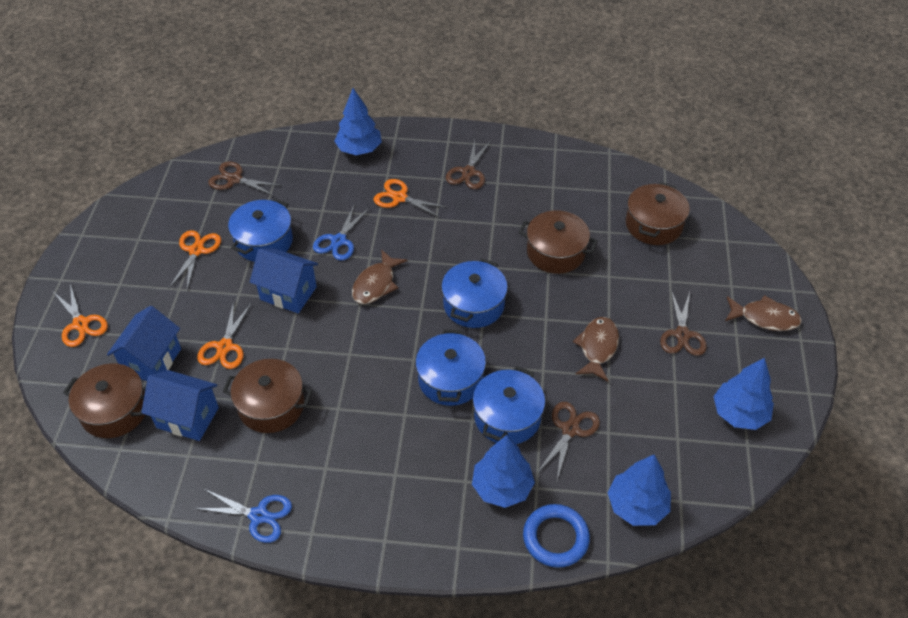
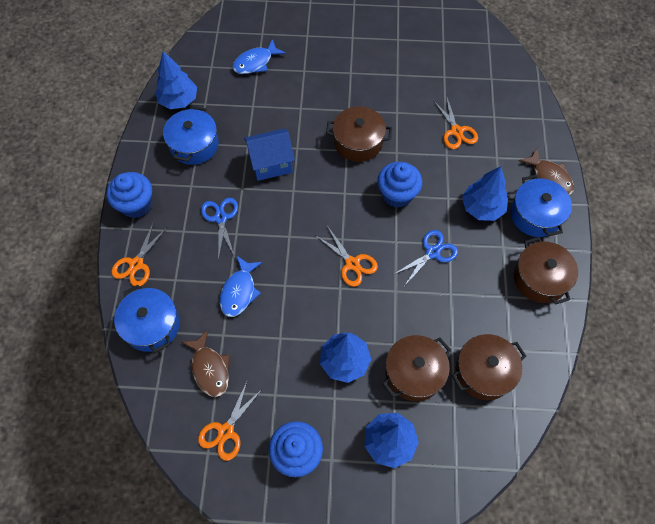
blue cupcake: none = 0 -> [106,172,152,218] [269,421,323,477] [377,162,423,208] = 3
blue fish: none = 0 -> [220,255,263,317] [232,39,286,74] = 2
blue house: [107,306,181,381] [141,370,219,441] [250,249,318,313] = 3 -> [244,128,295,181] = 1
blue pot: [228,198,293,262] [416,330,486,406] [441,258,508,328] [473,366,545,444] = 4 -> [114,285,180,353] [163,106,219,165] [510,175,572,237] = 3
blue ring: [523,504,590,568] = 1 -> none = 0
brown fish: [352,249,407,304] [573,317,619,381] [725,295,802,331] = 3 -> [182,330,230,397] [519,148,574,195] = 2
brown scissors: [208,162,283,196] [446,140,491,189] [537,402,600,480] [660,290,707,356] = 4 -> none = 0

